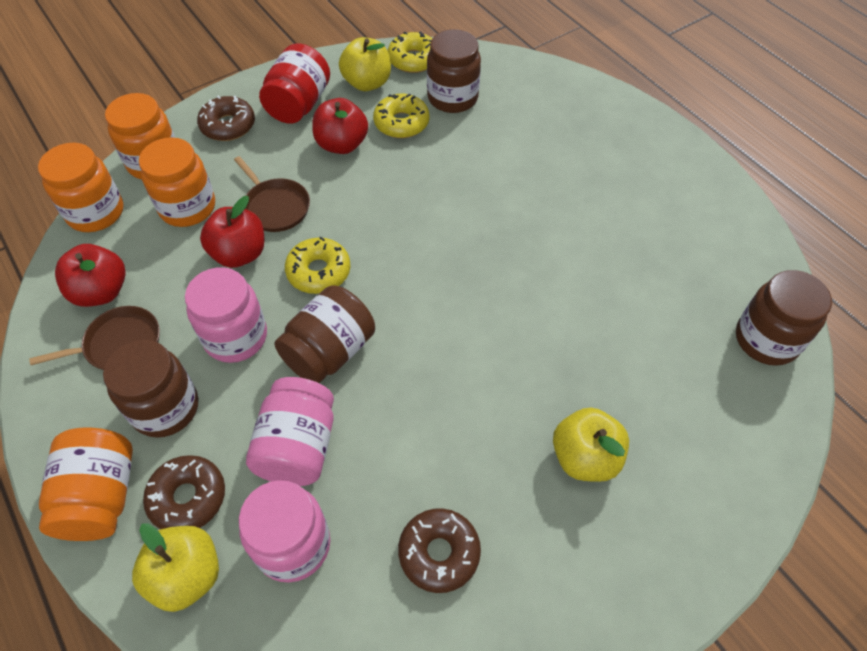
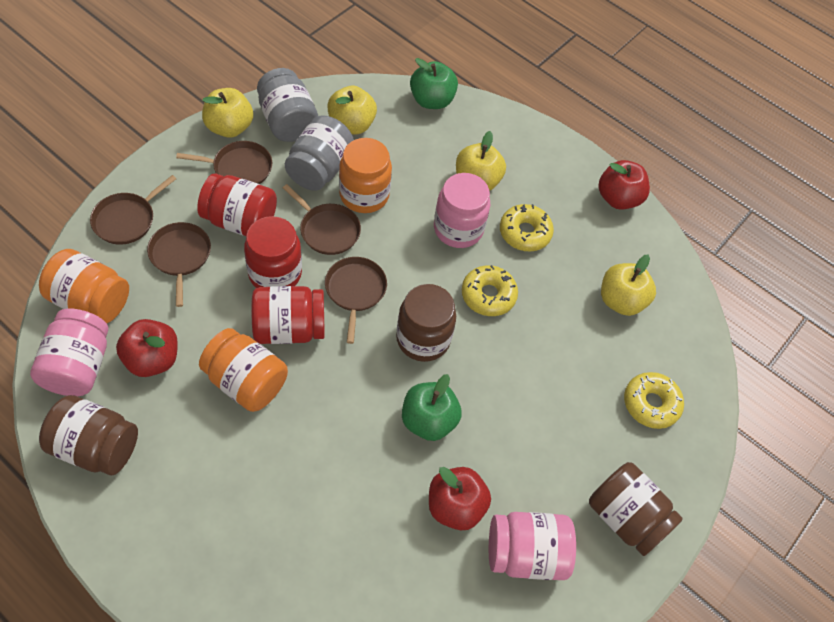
brown donut: [143,455,225,529] [197,96,255,141] [398,508,481,593] = 3 -> none = 0
brown jar: [103,340,198,438] [275,285,375,383] [427,29,481,113] [736,270,832,366] = 4 -> [39,395,138,476] [396,284,456,362] [589,462,683,556] = 3
brown pan: [29,306,160,370] [234,156,310,232] = 2 -> [90,175,176,245] [147,222,211,307] [176,141,272,184] [283,184,361,255] [325,257,387,344] = 5
green apple: none = 0 -> [402,374,462,441] [410,58,458,109] = 2
grey jar: none = 0 -> [257,68,318,142] [285,115,354,191] = 2
orange jar: [38,143,123,232] [39,428,133,541] [105,93,175,179] [139,137,215,227] = 4 -> [39,249,129,323] [199,328,288,412] [339,138,392,213] = 3
red jar: [259,44,330,124] = 1 -> [197,173,277,236] [244,216,302,288] [251,286,325,344] = 3
yellow apple: [132,523,219,612] [339,37,391,91] [553,408,629,482] = 3 -> [202,88,253,138] [327,86,377,135] [456,131,506,191] [601,254,656,316] = 4

